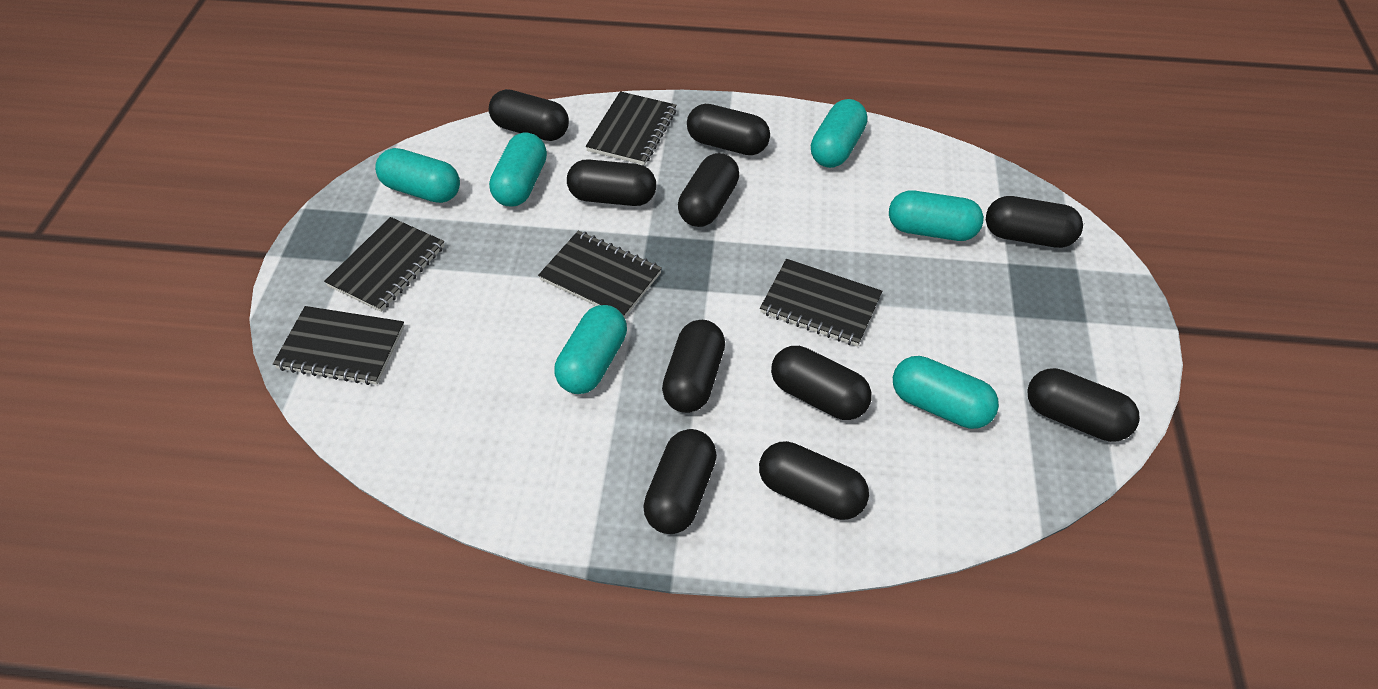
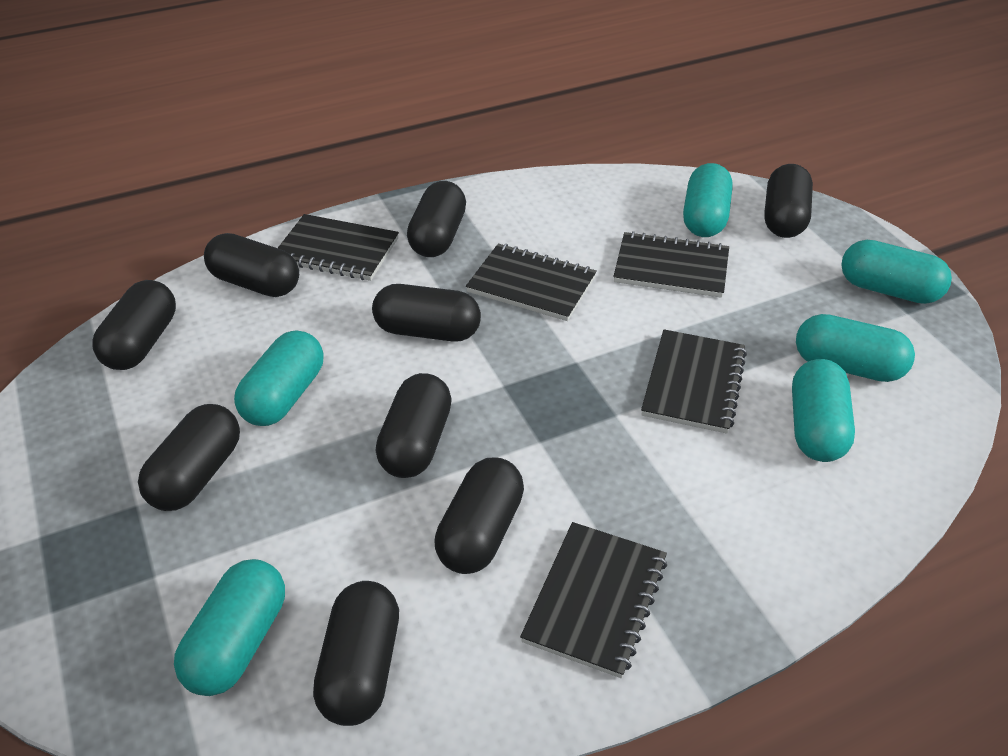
black capsule: [489,89,569,141] [567,159,656,206] [643,429,717,534] [662,320,725,413] [678,153,739,227] [687,104,770,155] [759,441,869,520] [771,346,872,420] [986,196,1083,248] [1027,368,1140,442] = 10 -> [92,280,176,370] [138,404,240,511] [204,233,299,297] [313,581,399,726] [372,284,481,342] [376,373,452,478] [407,181,466,257] [434,458,524,574] [764,164,813,238] = 9

